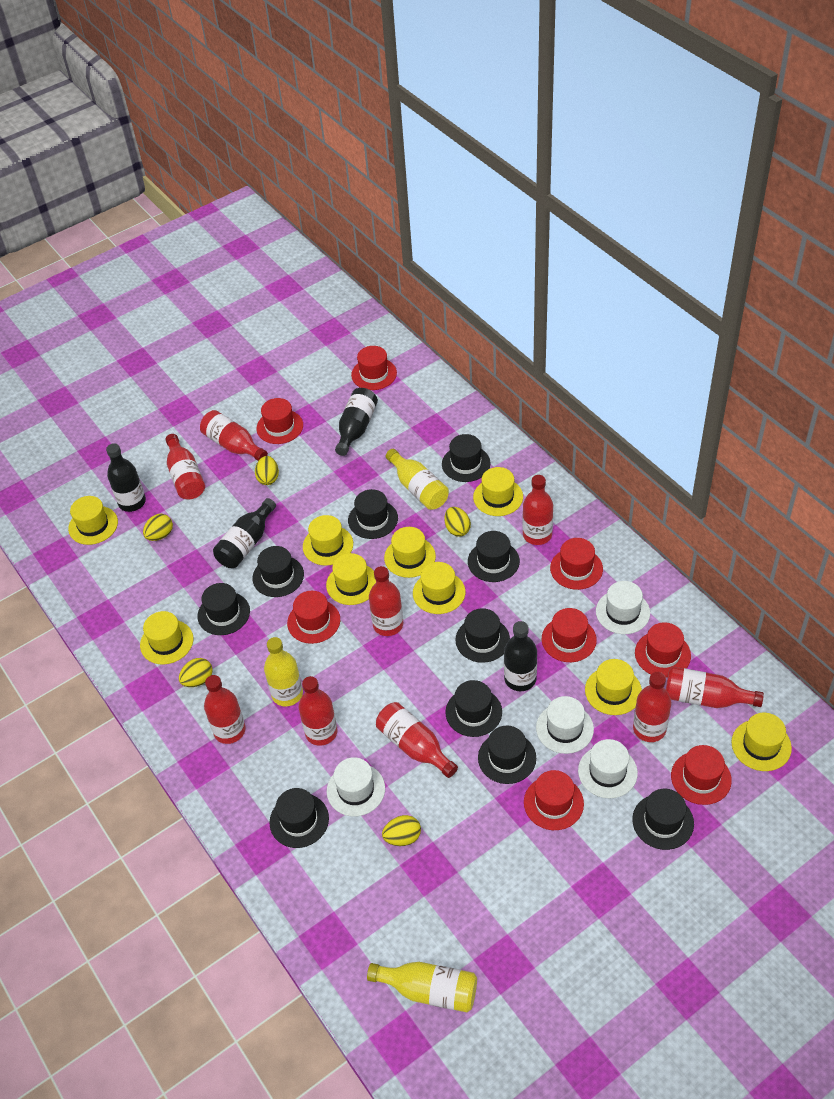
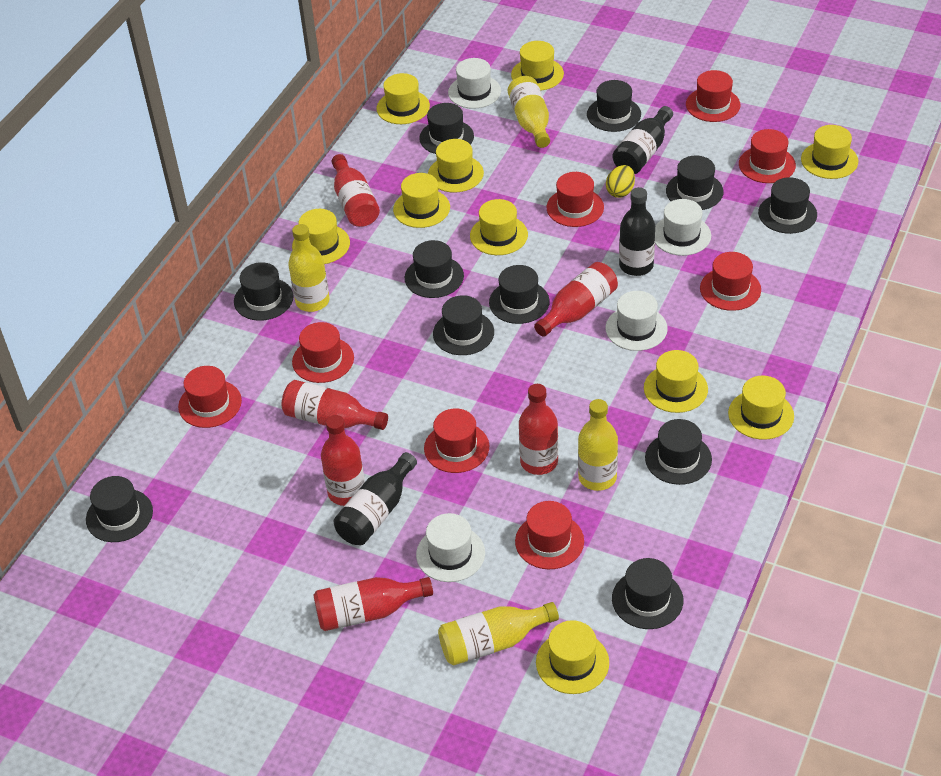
black bottle: [106,443,146,512] [213,498,276,568] [335,388,378,456] [504,621,537,691] = 4 -> [334,452,417,545] [613,106,673,174] [619,187,655,276] = 3
black hat: [197,583,250,635] [252,546,304,597] [269,788,329,848] [348,489,398,539] [442,434,491,482] [445,680,502,737] [455,608,510,663] [468,531,520,582] [478,726,536,784] [632,789,694,850] = 10 -> [86,476,153,542] [234,262,293,321] [405,240,464,298] [419,103,474,154] [433,295,494,355] [489,265,550,324] [587,80,641,132] [612,558,683,629] [645,419,712,485] [666,156,723,210] [758,177,817,234] = 11
red bottle: [165,434,205,499] [200,410,268,461] [204,675,246,744] [299,676,338,746] [369,566,403,636] [376,702,458,778] [522,475,553,545] [633,672,671,742] [666,667,764,708] = 9 -> [282,380,388,430] [314,577,433,631] [321,415,365,506] [332,154,380,227] [519,384,558,475] [534,262,618,337] = 6
yellow bottle: [264,637,303,706] [367,962,477,1012] [386,449,449,510] = 3 -> [288,224,330,312] [438,602,559,666] [508,76,550,148] [578,399,618,491] = 4
yellow egg: [143,514,173,541] [179,658,213,687] [255,456,279,485] [382,815,421,846] [444,507,471,537] = 5 -> [606,165,635,198] = 1
yellow hat: [68,496,118,545] [140,611,193,665] [303,515,353,566] [326,553,376,605] [384,527,436,578] [413,562,465,614] [473,467,523,516] [585,659,642,715] [731,713,792,771] = 9 -> [292,209,350,264] [377,73,430,124] [393,173,450,228] [428,139,484,193] [470,199,528,255] [511,41,564,91] [536,620,609,694] [644,350,708,413] [728,376,794,440] [801,125,858,179] = 10

